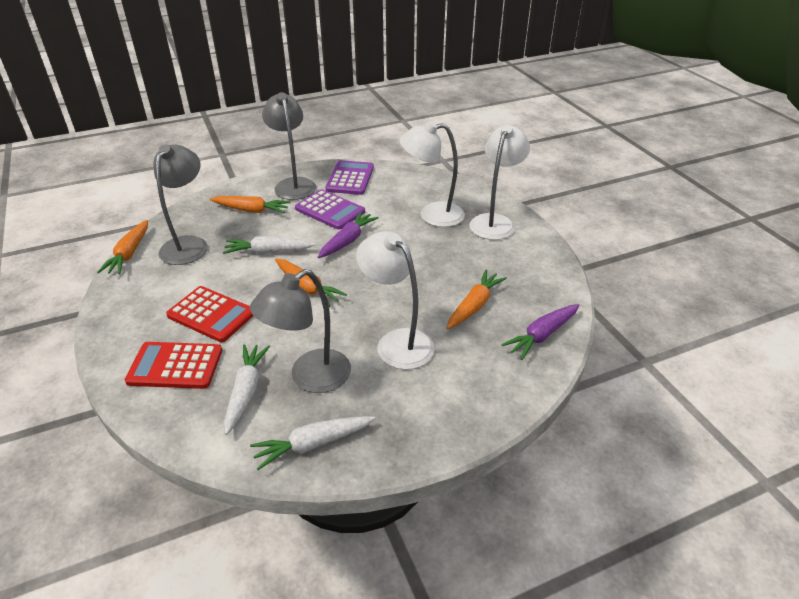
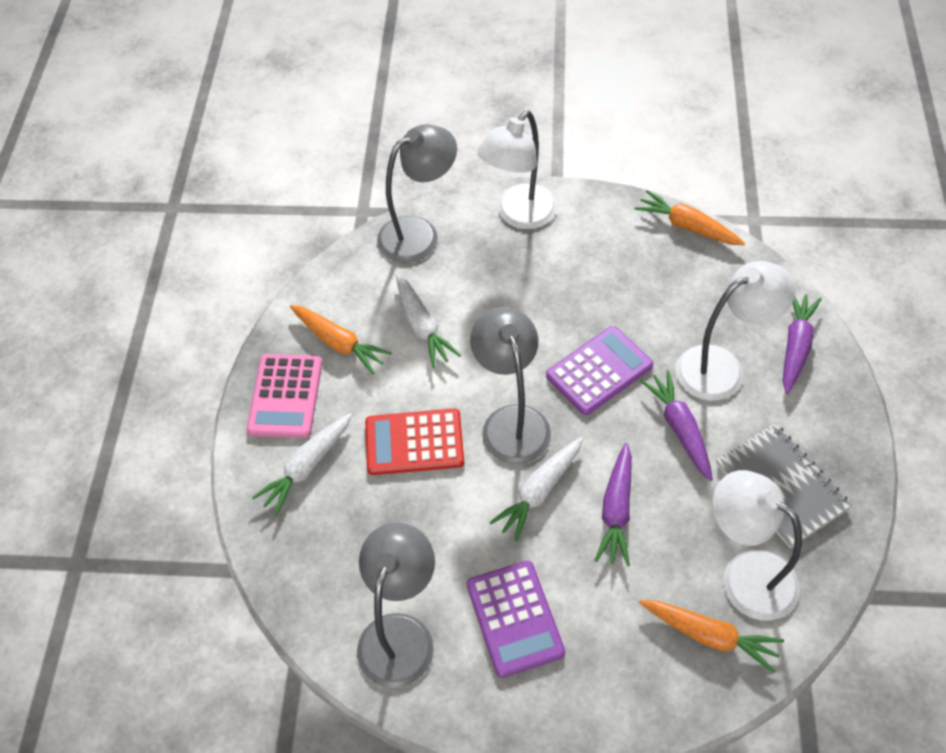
grey notebook: none = 0 -> [716,423,852,548] = 1
orange carrot: [97,220,148,274] [210,196,291,213] [275,259,347,307] [447,270,507,329] = 4 -> [290,305,392,374] [635,190,745,245] [639,600,784,673] = 3
pink calculator: none = 0 -> [247,354,322,438] = 1
purple carrot: [318,211,379,258] [501,304,579,360] = 2 -> [594,443,632,566] [640,370,713,481] [783,294,822,394] = 3
red calculator: [125,342,222,389] [166,286,254,342] = 2 -> [365,409,464,475] = 1

